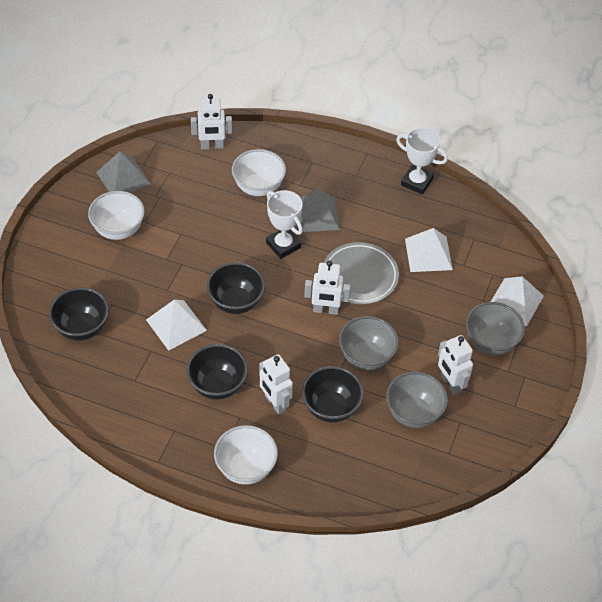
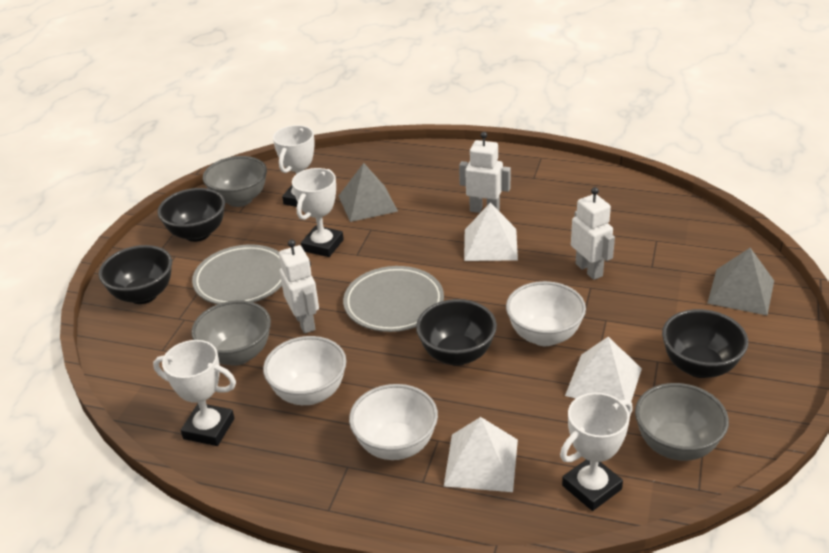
grey plate: [324,242,399,304] = 1 -> [192,244,282,304] [343,266,444,332] = 2
white robot: [191,94,232,149] [259,354,293,415] [304,261,351,315] [438,335,473,395] = 4 -> [279,239,319,334] [459,132,511,213] [571,187,615,280] = 3
white trophy: [266,190,303,259] [396,128,448,195] = 2 -> [153,340,236,446] [273,125,315,207] [292,168,344,257] [560,393,633,511] = 4

